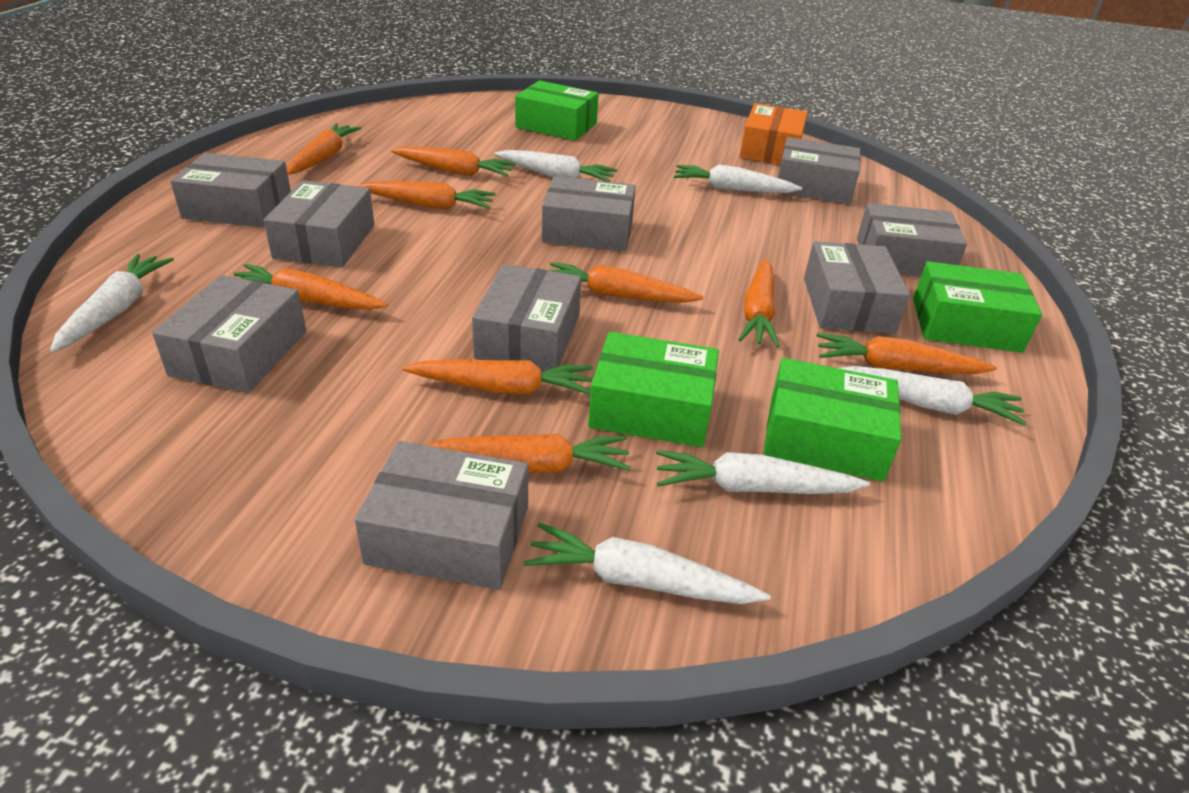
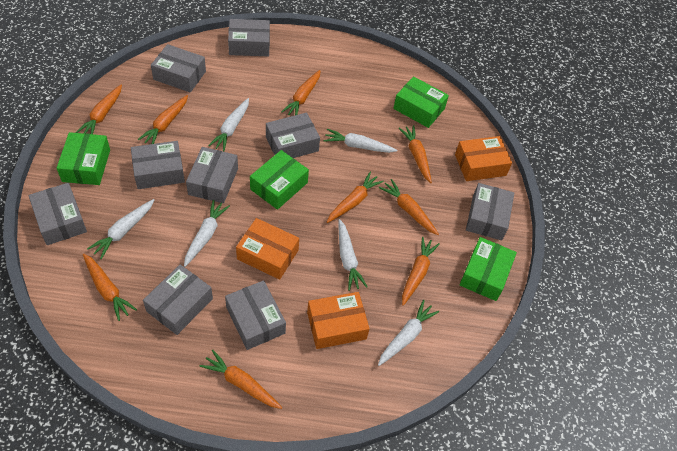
orange box: [739,103,808,165] = 1 -> [236,218,299,280] [307,292,370,349] [455,136,512,181] = 3

